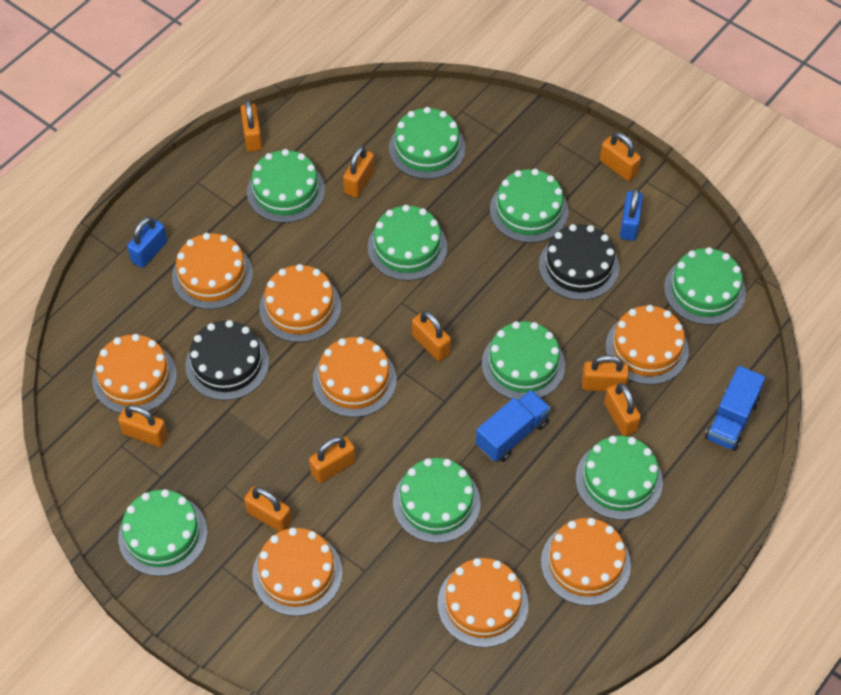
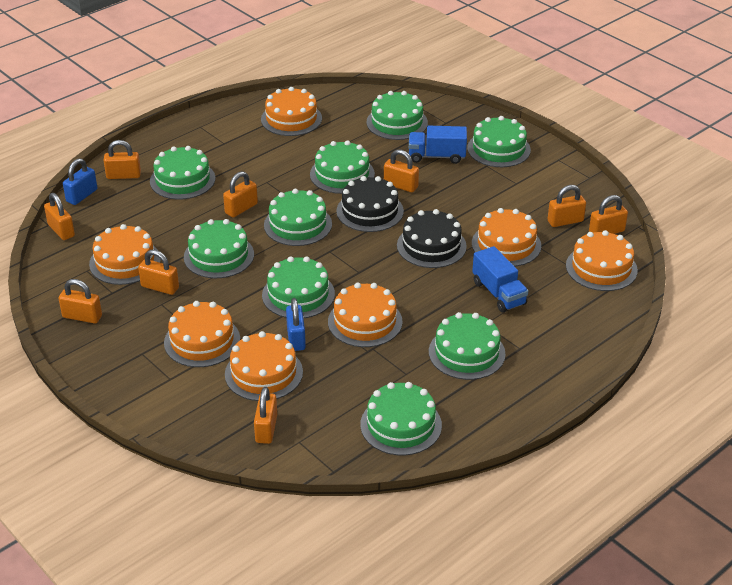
orange cake: [93,334,177,413] [172,233,253,310] [252,528,343,616] [259,264,341,342] [313,337,397,417] [438,558,528,648] [541,518,631,606] [605,305,689,385] = 8 -> [89,224,161,285] [164,301,240,367] [225,331,303,401] [261,87,322,136] [328,283,402,347] [472,208,541,266] [566,230,638,291] = 7

